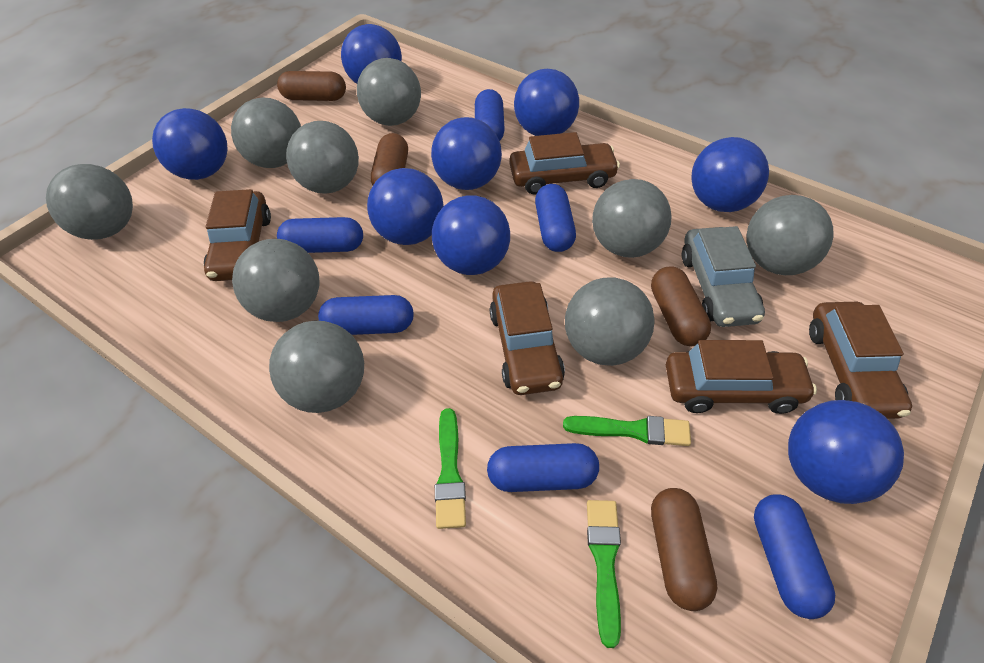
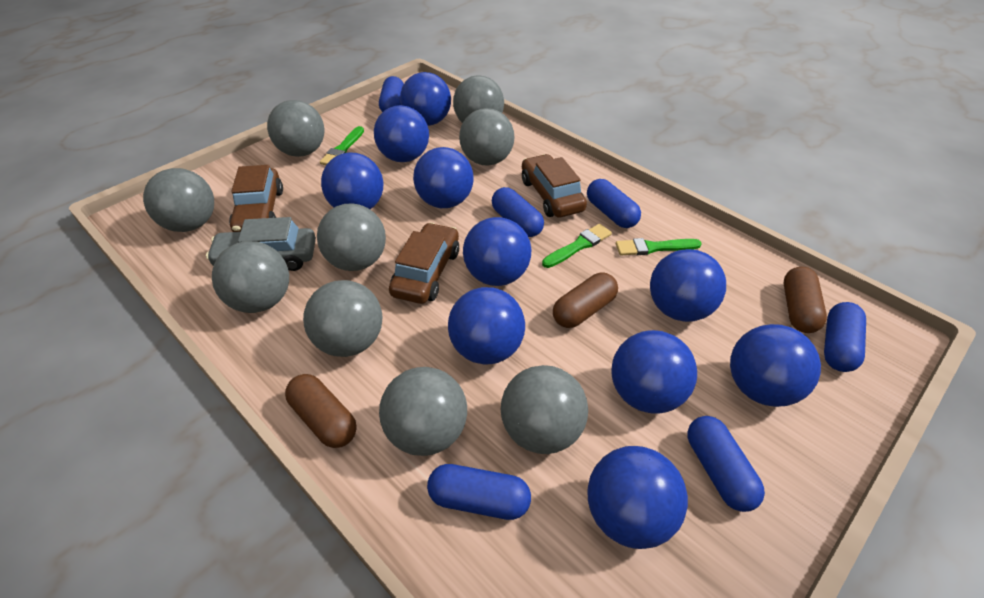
blue ball: [152,108,228,180] [341,24,402,84] [367,168,444,245] [431,117,502,190] [432,195,510,275] [514,69,579,136] [691,137,769,212] [788,400,904,504] = 8 -> [321,152,383,209] [374,105,429,162] [400,72,451,126] [413,147,474,208] [448,287,525,365] [463,217,531,286] [588,446,688,549] [611,330,697,414] [650,249,726,322] [730,324,821,407] = 10
brown capsule: [277,71,346,101] [371,133,408,185] [651,267,711,346] [651,488,717,611] = 4 -> [285,374,357,448] [553,273,618,328] [784,267,827,333] = 3
brown car: [204,189,271,281] [490,281,565,395] [509,132,620,194] [666,340,817,414] [809,302,912,419] = 5 -> [229,165,283,232] [389,223,459,304] [522,154,587,217] = 3

